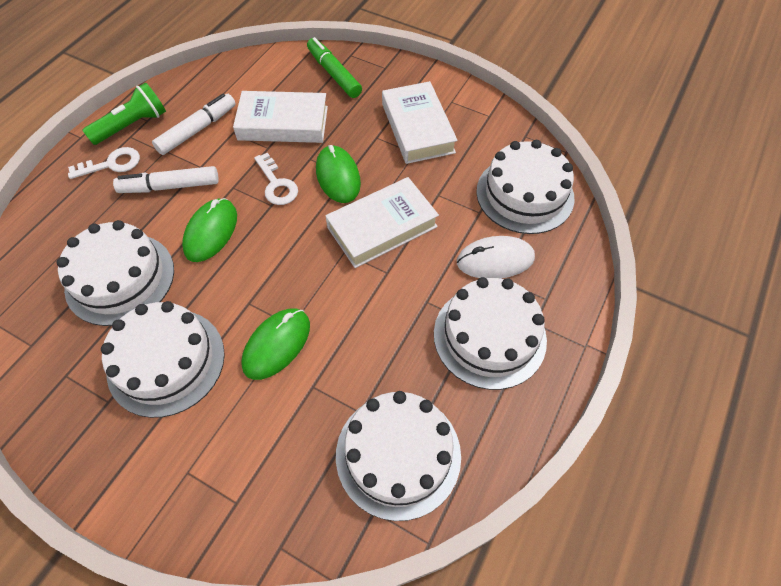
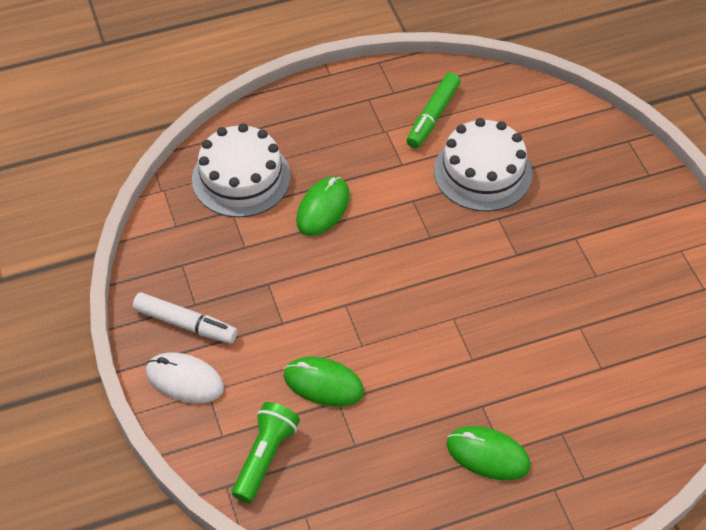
white book: [233,91,328,143] [326,177,439,268] [382,81,458,164] = 3 -> none = 0
white cake: [57,220,174,326] [101,301,225,418] [336,391,461,521] [434,277,547,390] [476,140,574,234] = 5 -> [192,123,291,217] [434,118,532,211] = 2
white key: [68,147,140,179] [254,153,298,205] = 2 -> none = 0
white marker: [113,166,219,193] [152,93,236,155] = 2 -> [133,292,237,344] = 1

